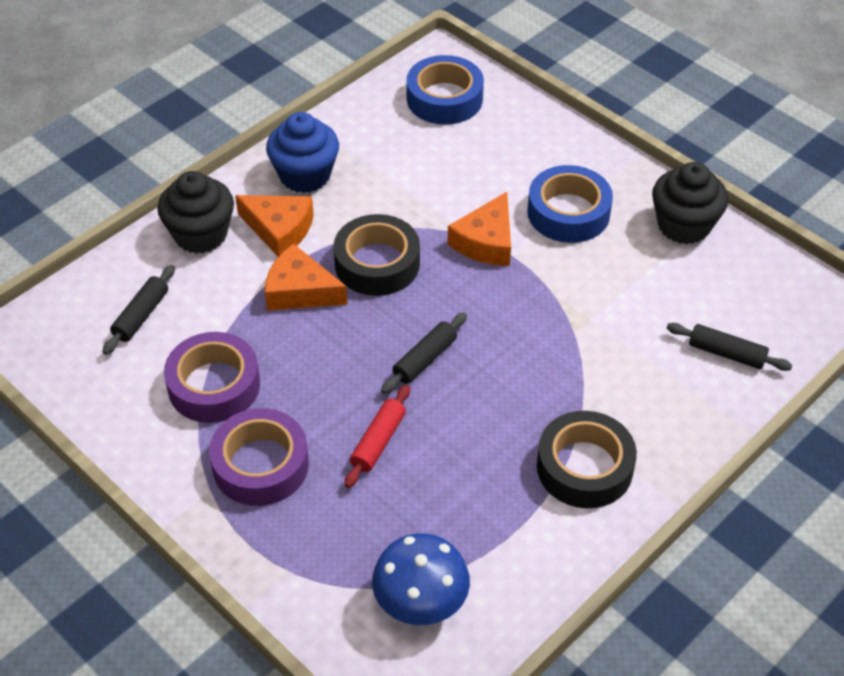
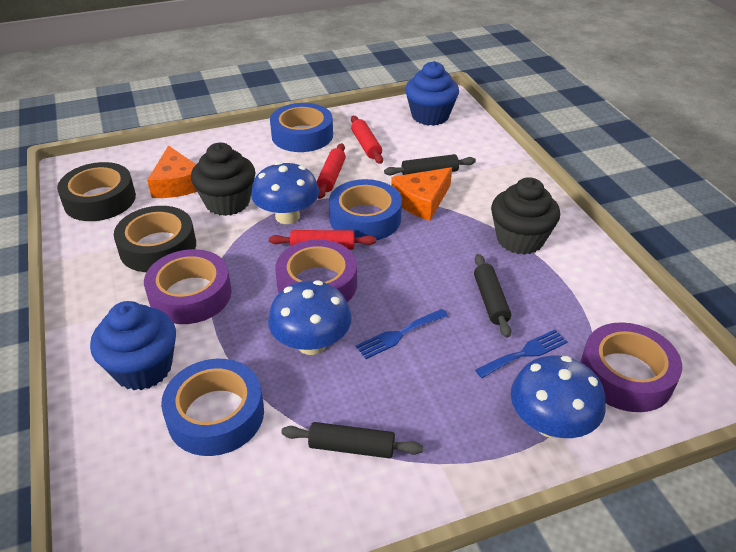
blue cupcake: [266,112,339,193] = 1 -> [90,301,176,390] [405,61,459,126] = 2
blue fork: none = 0 -> [356,309,448,359] [475,330,568,378] = 2
blue mushroom: [372,533,470,625] = 1 -> [251,162,319,224] [268,280,352,355] [511,355,606,438] = 3
blue tape: [406,55,484,125] [527,165,613,243] = 2 -> [161,359,264,456] [270,103,333,152] [329,179,402,240] = 3
orange cheese: [235,195,314,257] [265,244,348,311] [447,192,511,266] = 3 -> [147,145,197,198] [391,167,452,220] = 2
purple tape: [164,332,260,423] [209,408,309,506] = 2 -> [144,249,232,324] [275,240,357,302] [580,322,682,412] = 3
red rolling pin: [345,385,410,488] = 1 -> [269,230,376,250] [317,143,346,199] [351,116,383,164] = 3

